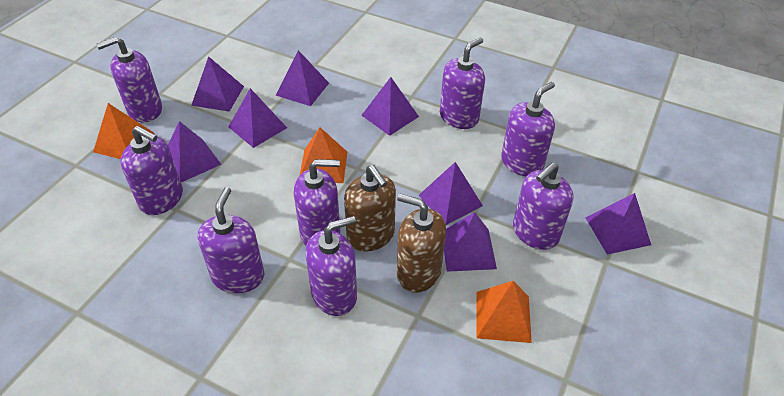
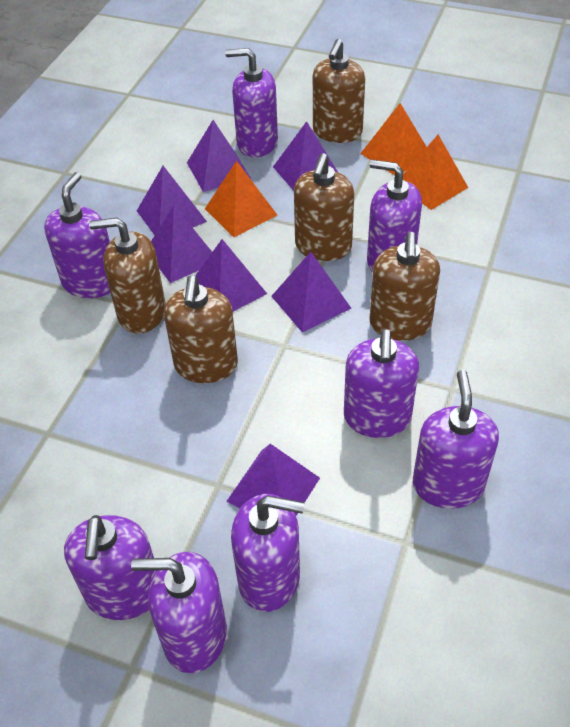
brown soap dispenser: [344,165,396,252] [397,194,446,293] = 2 -> [89,218,166,334] [164,275,238,383] [294,153,354,261] [313,39,365,143] [369,232,440,341] = 5
purple pyramid: [168,121,222,182] [191,56,244,112] [229,88,287,148] [276,50,329,106] [361,77,419,136] [419,162,483,225] [444,212,497,272] [586,193,651,255] = 8 -> [137,166,207,235] [151,205,212,283] [187,120,251,192] [195,239,267,312] [226,444,320,516] [271,252,352,333] [273,121,338,191] = 7

